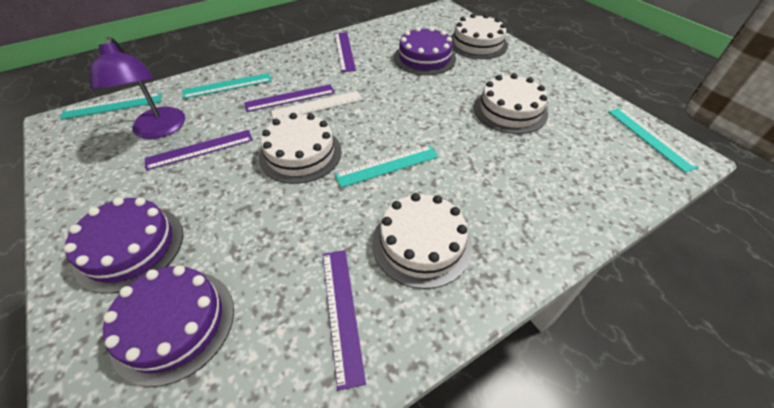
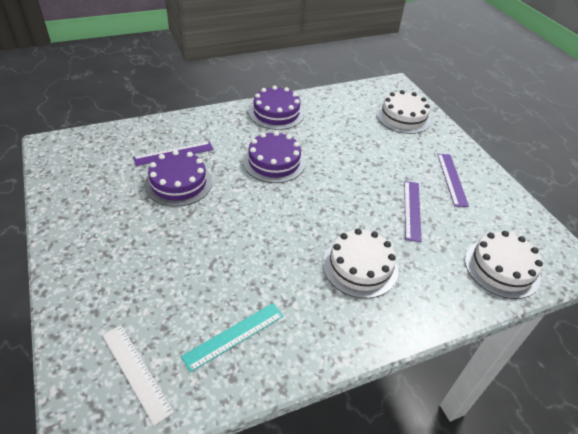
purple lamp: [90,37,185,139] = 1 -> none = 0
purple ruler: [145,130,253,171] [244,84,335,112] [323,250,366,391] [334,32,356,72] = 4 -> [133,141,214,166] [404,181,422,242] [437,154,469,207] = 3
turquoise ruler: [60,93,162,120] [182,73,272,99] [335,145,439,188] [608,108,699,173] = 4 -> [181,303,283,372] = 1
white cake: [259,113,342,184] [372,193,472,289] [450,14,508,59] [474,73,548,134] = 4 -> [323,229,398,298] [377,90,431,134] [465,231,543,299] = 3

